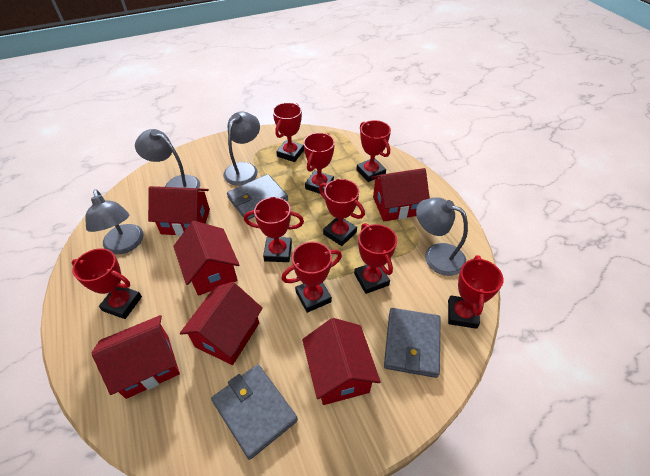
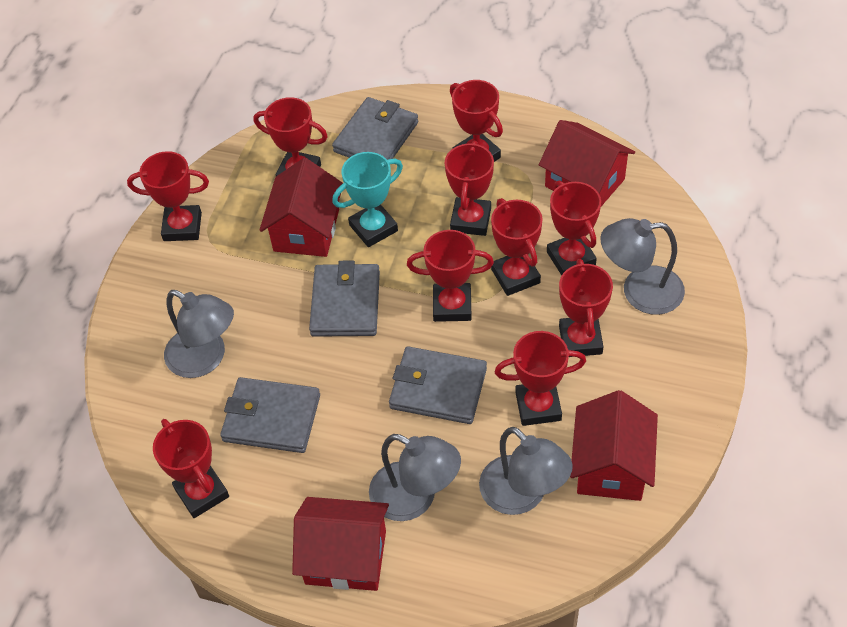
grey wallet: [211,364,298,460] [227,174,288,220] [384,308,441,378] = 3 -> [220,377,320,453] [309,260,380,337] [332,97,418,160] [389,346,487,424] = 4
red house: [91,315,180,399] [148,186,210,236] [173,221,239,296] [180,282,263,365] [302,318,381,405] [371,168,430,221] = 6 -> [259,158,343,257] [292,497,389,591] [539,120,635,206] [570,390,658,501] = 4
red trophy: [72,248,142,319] [244,197,304,262] [273,102,304,162] [282,241,342,313] [303,133,335,194] [319,179,365,246] [354,223,397,294] [356,120,391,182] [448,255,504,329] = 9 -> [127,151,209,241] [153,419,229,518] [254,97,328,176] [407,230,494,322] [445,141,494,236] [450,80,503,162] [491,198,543,296] [495,331,586,426] [547,181,601,275] [559,259,613,357] = 10
turquoise trophy: none = 0 -> [332,152,403,247] = 1

